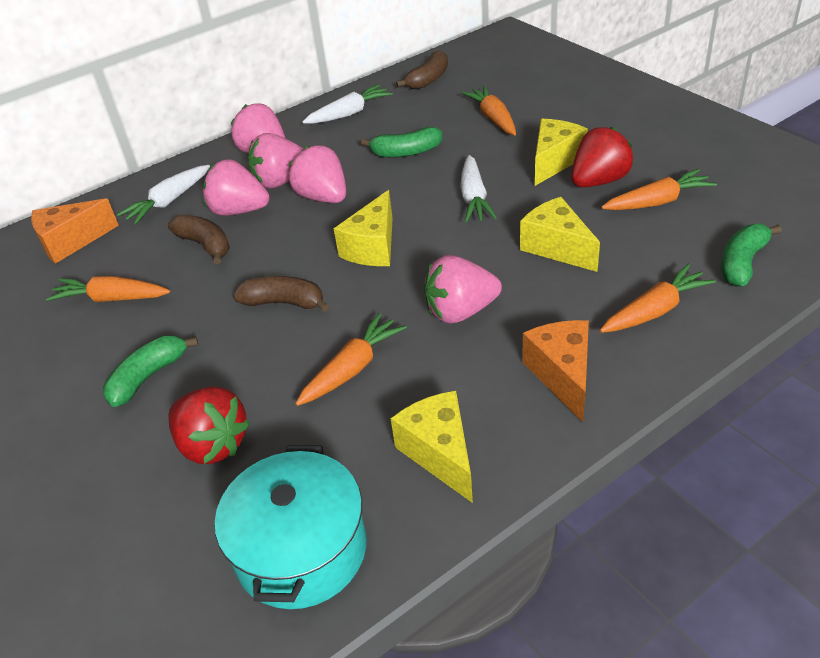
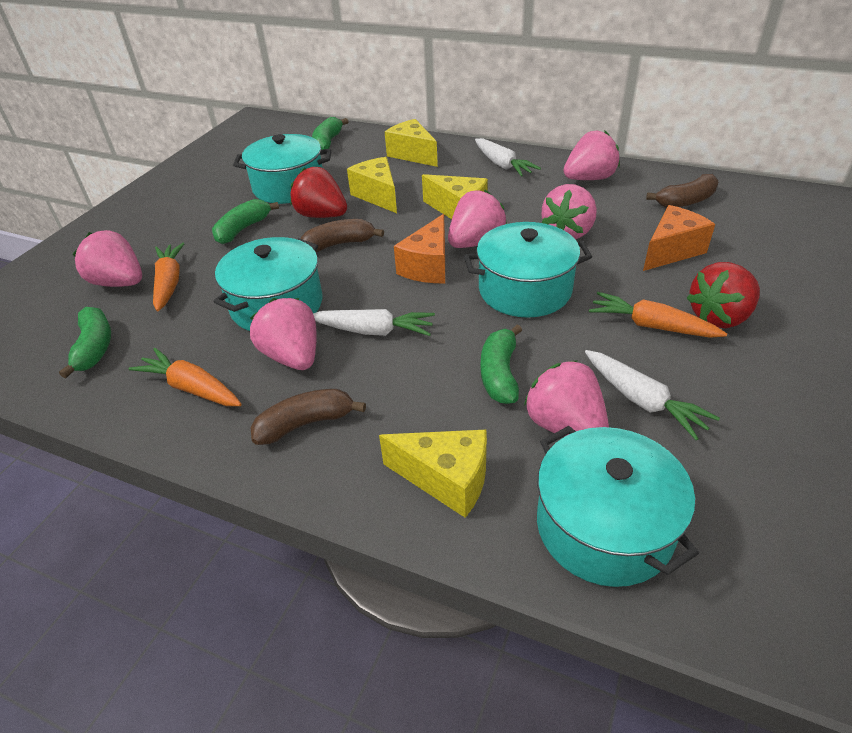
green banana: [103,336,198,407] [361,127,442,157] [721,224,782,287] = 3 -> [59,307,111,378] [212,199,279,244] [312,117,349,150] [481,325,522,404] = 4
orange carrot: [46,276,170,302] [295,313,407,406] [462,86,516,135] [600,264,716,333] [601,169,717,210] = 5 -> [128,348,242,406] [153,243,185,312] [589,292,727,338] = 3
pink strawberry: [203,159,270,216] [231,104,285,153] [248,133,303,188] [289,146,346,203] [424,255,502,324] = 5 -> [73,230,142,287] [250,298,317,370] [448,190,507,248] [524,360,609,437] [541,184,597,239] [563,130,620,180] = 6
turquoise pot: [215,446,366,609] = 1 -> [214,237,322,331] [233,134,331,204] [464,222,592,318] [537,426,699,587] = 4

